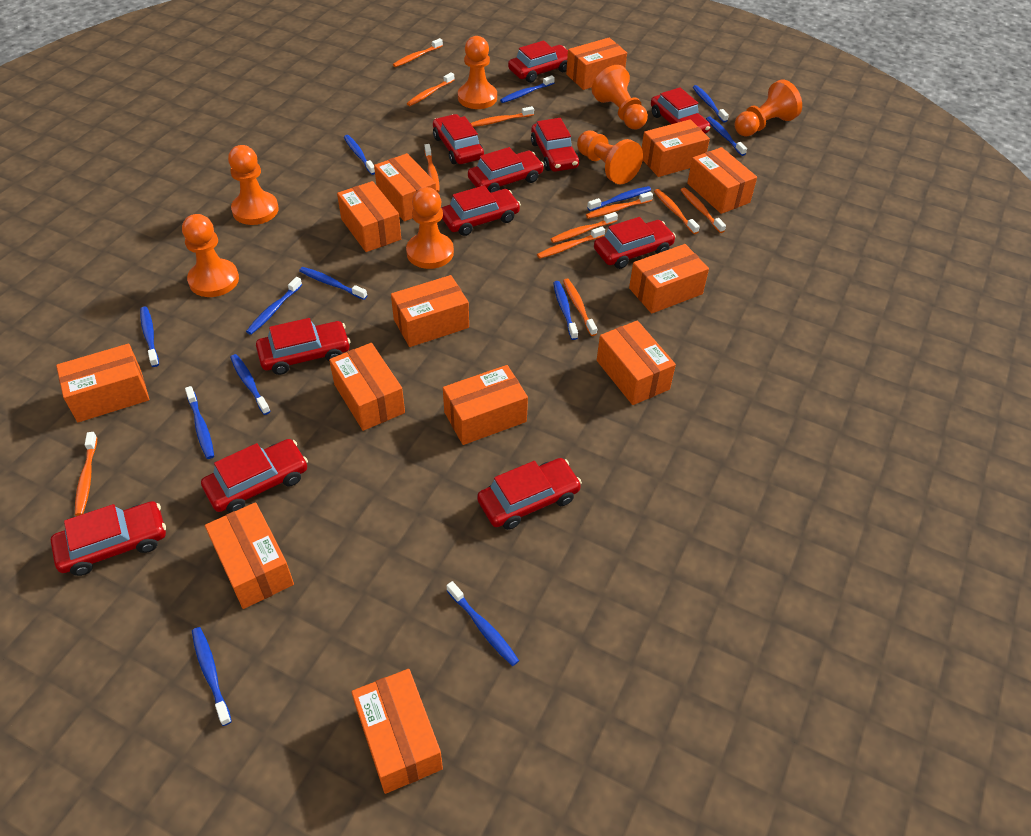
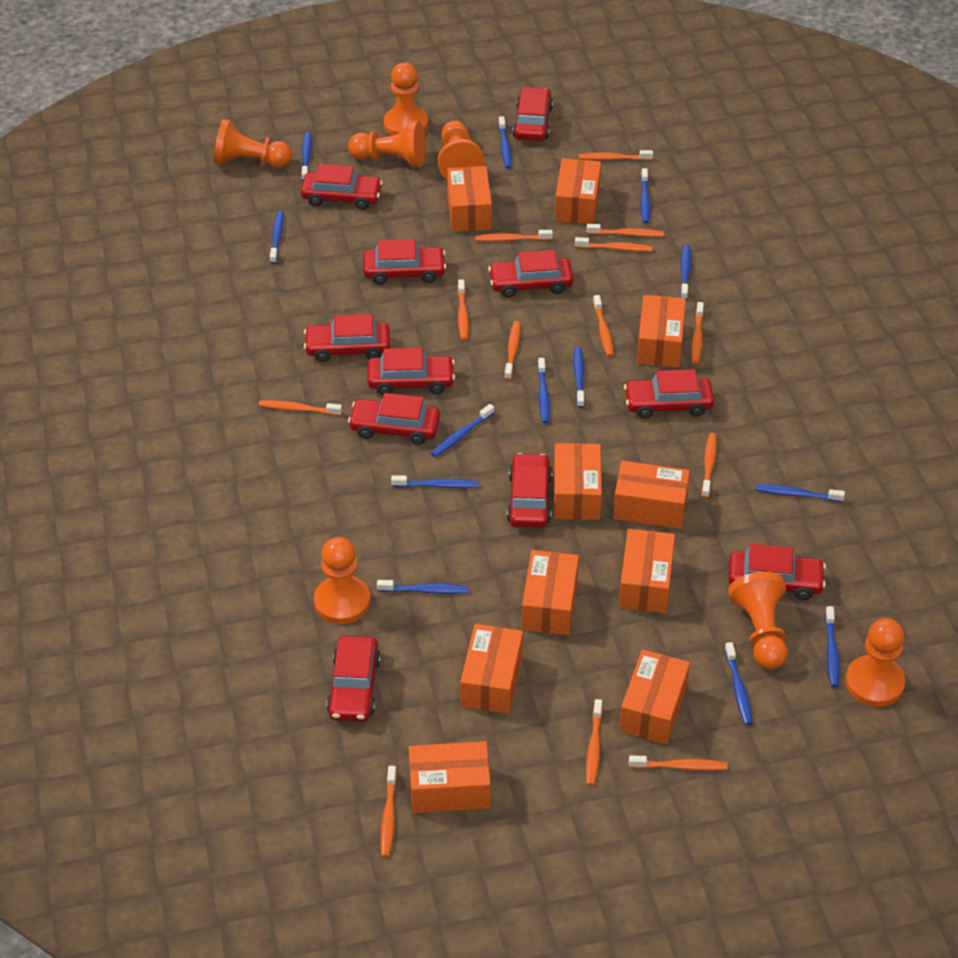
orange box: [56,344,150,422] [205,502,294,609] [329,343,405,431] [337,181,401,252] [351,669,443,794] [374,153,436,221] [391,275,469,347] [443,365,528,445] [566,38,627,90] [597,320,676,405] [629,244,709,314] [642,119,710,177] [687,147,757,214] = 13 -> [409,741,491,813] [447,166,492,232] [460,624,523,714] [522,550,579,635] [554,443,602,520] [555,158,601,224] [613,461,690,529] [619,529,675,613] [619,649,690,744] [637,295,686,367] = 10
orange toothbrush: [75,432,97,516] [393,38,443,67] [407,72,455,106] [424,144,440,192] [470,106,534,127] [537,226,605,259] [551,212,618,243] [563,279,597,336] [586,192,653,219] [654,189,700,234] [681,188,726,233] = 11 -> [259,400,342,415] [380,766,397,857] [458,279,469,341] [475,230,553,242] [504,321,520,380] [575,237,653,252] [579,150,653,160] [586,699,602,786] [587,224,664,237] [593,295,614,357] [629,755,728,770] [691,302,704,364] [702,433,717,498] = 13

